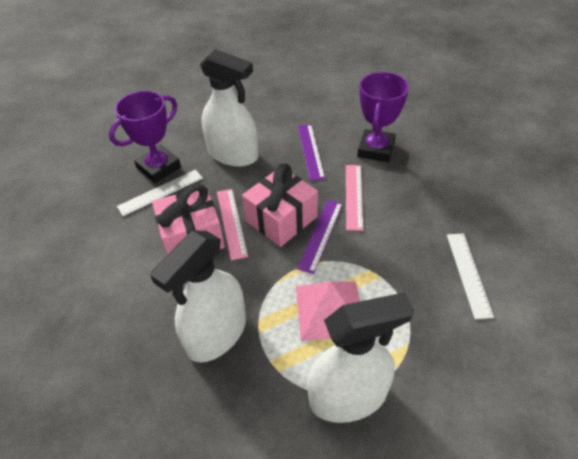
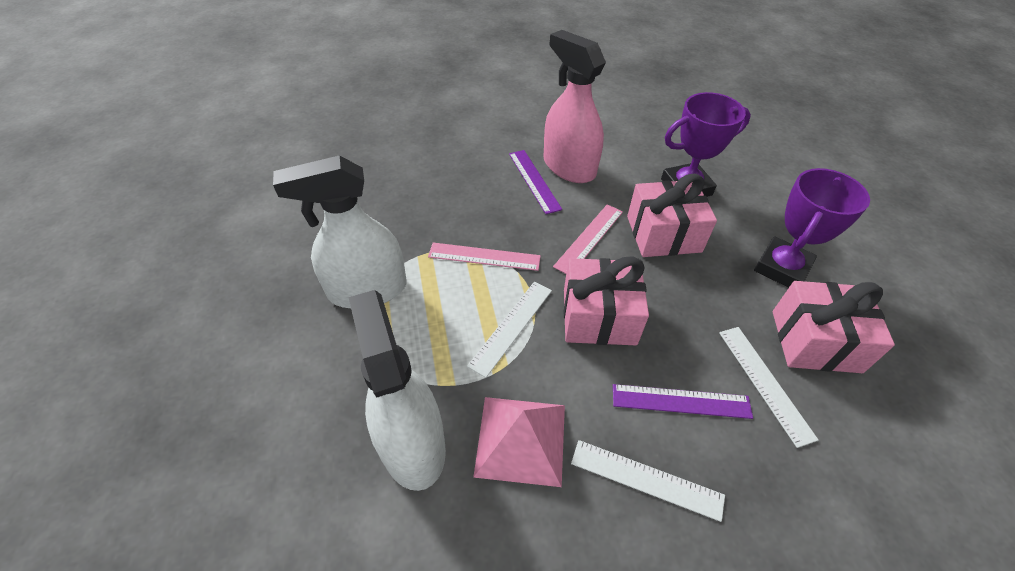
pink gift: [152,184,225,255] [242,164,318,247] = 2 -> [564,256,649,345] [627,174,717,257] [773,281,895,373] = 3
pink spray bottle: none = 0 -> [543,30,606,183] = 1
white ruler: [117,170,203,216] [447,233,494,319] = 2 -> [467,282,552,378] [571,440,725,522] [719,327,819,448] = 3
white spray bottle: [150,231,246,362] [200,49,258,167] [307,292,414,423] = 3 -> [273,155,407,308] [348,290,446,491] = 2

